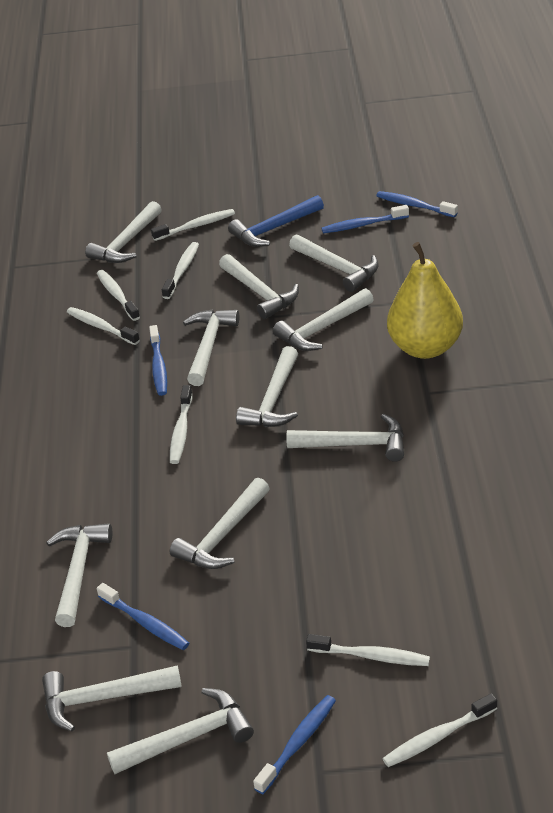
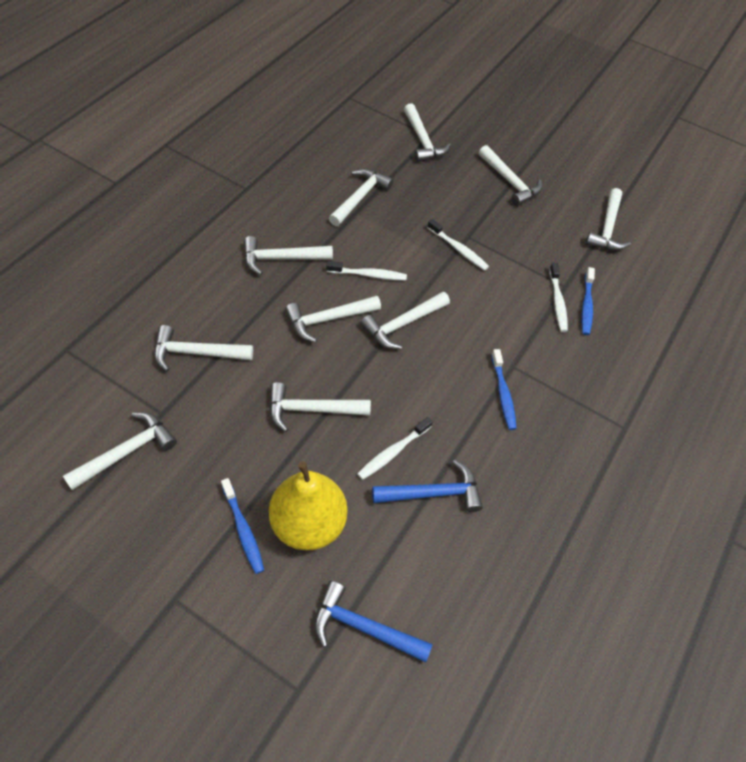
blue hammer: [228,195,324,247] = 1 -> [314,581,433,663] [372,460,483,512] = 2
blue toothbrush: [97,583,189,650] [149,325,167,396] [253,695,336,794] [321,205,409,233] [376,191,458,217] = 5 -> [221,478,264,574] [491,349,517,430] [582,267,595,335] = 3
white hammer: [42,665,182,732] [46,523,112,627] [85,201,162,263] [107,688,254,774] [170,478,270,569] [183,310,239,386] [219,254,299,319] [236,346,298,427] [273,288,374,351] [286,414,404,462] [289,235,379,292] = 11 -> [63,412,177,490] [154,325,253,371] [244,236,333,275] [269,382,371,432] [285,296,381,343] [329,168,393,226] [361,292,450,349] [404,103,451,162] [479,145,542,206] [585,188,631,251] = 10
white toothbrush: [67,307,140,345] [97,270,140,321] [151,209,235,241] [162,242,199,299] [170,385,193,464] [306,634,430,666] [382,693,497,767] = 7 -> [326,261,407,280] [357,417,433,480] [427,219,489,271] [549,263,568,332] = 4

